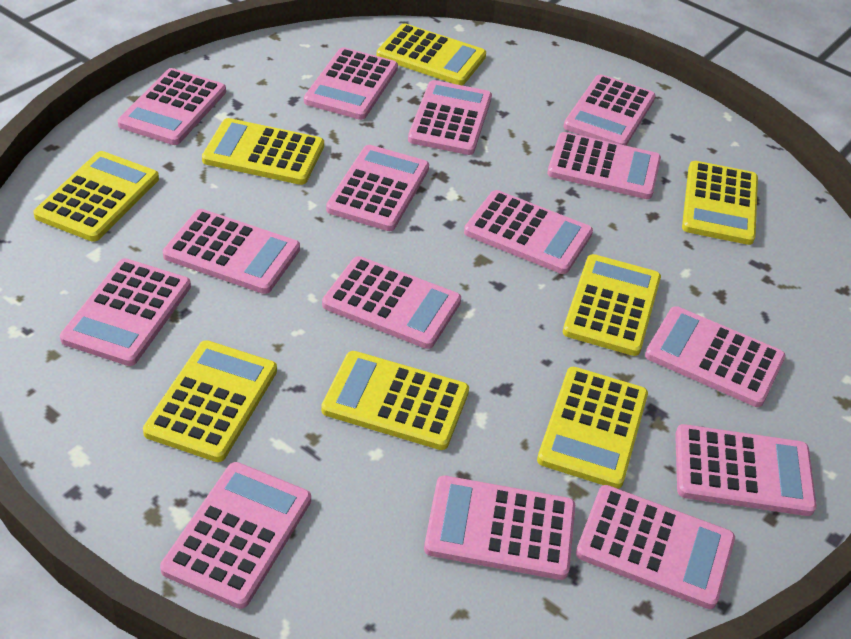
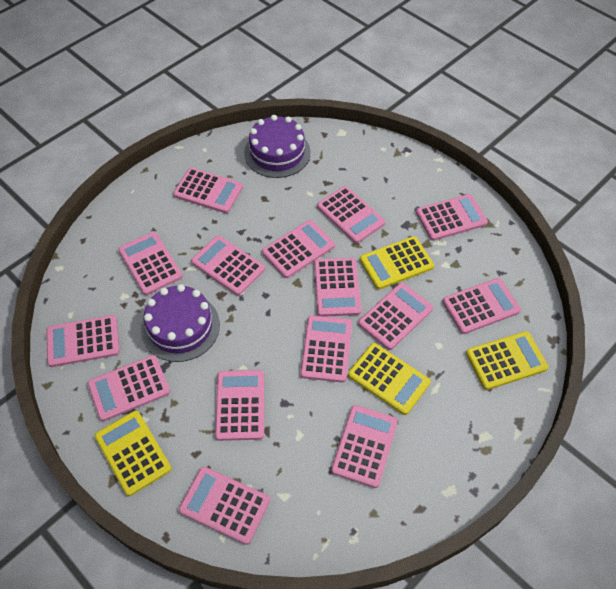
purple cake: none = 0 -> [141,284,220,362] [244,115,311,178] = 2
yellow calculator: [33,151,159,242] [143,340,277,462] [202,118,324,185] [321,351,469,450] [376,24,486,85] [537,367,648,489] [563,254,661,356] [682,161,758,245] = 8 -> [95,411,172,496] [348,343,431,415] [360,236,434,290] [466,331,549,390] = 4

